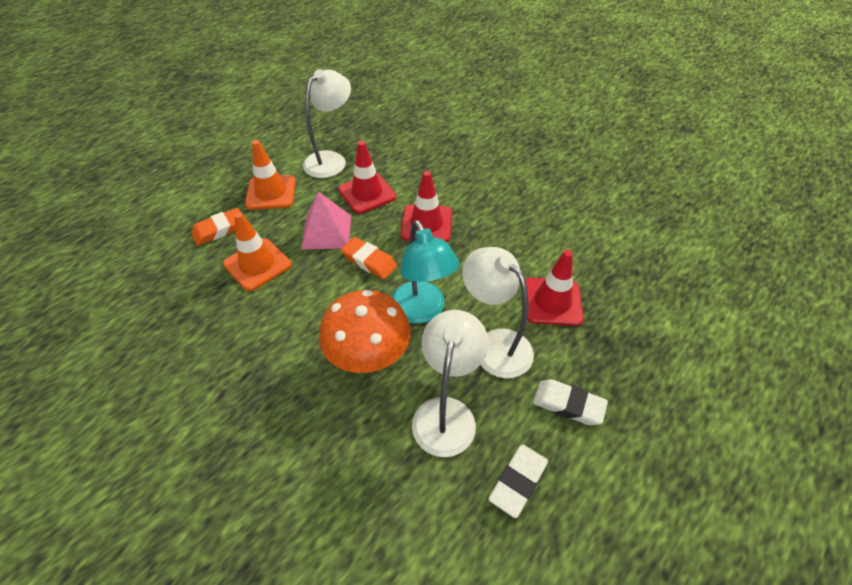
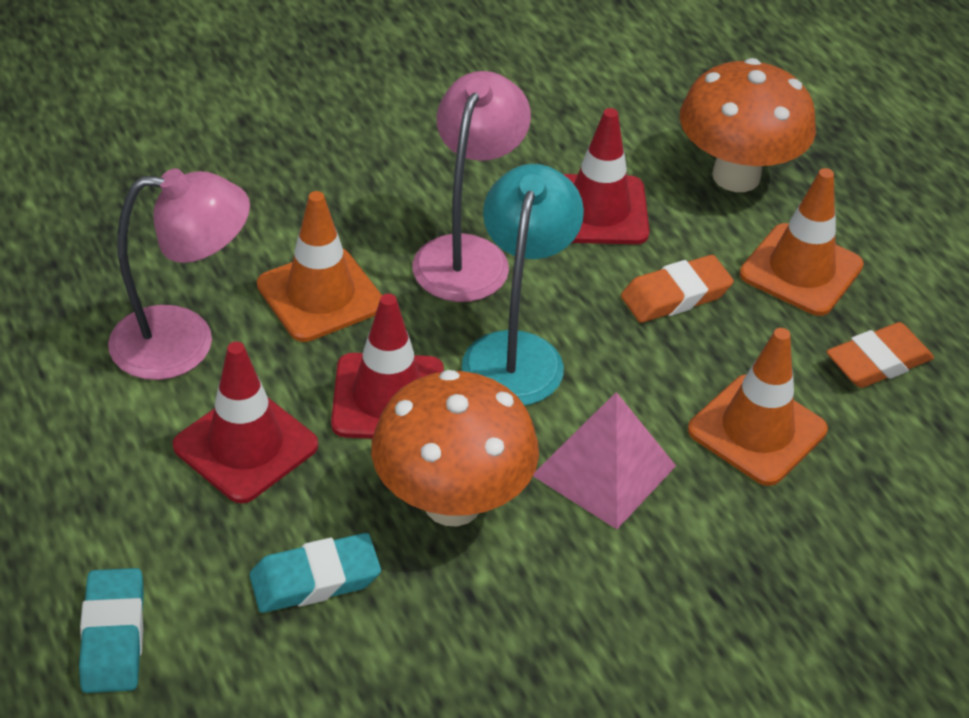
orange mushroom: [319,290,411,373] = 1 -> [371,370,539,527] [680,58,816,192] = 2
orange traffic cone: [223,212,291,291] [245,140,296,210] = 2 -> [257,191,382,342] [688,328,828,486] [740,168,864,316] = 3
pink lamp: none = 0 -> [108,169,250,380] [412,71,531,302] = 2
turquoise eraser: none = 0 -> [79,568,144,693] [249,533,381,613] = 2
white eraser: [489,445,548,518] [533,379,608,425] = 2 -> none = 0
white lamp: [303,69,351,178] [412,310,489,457] [462,247,534,378] = 3 -> none = 0

